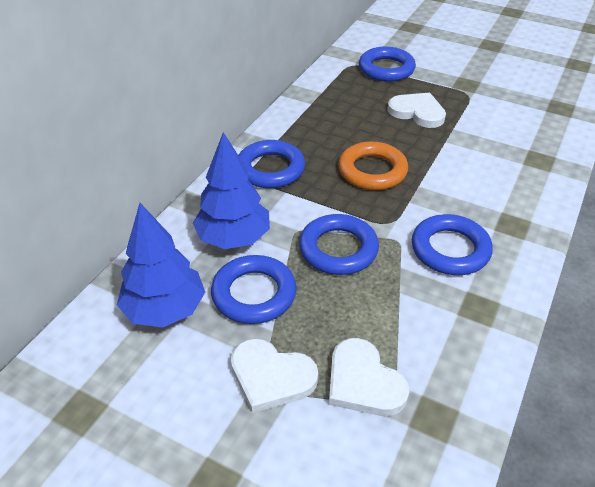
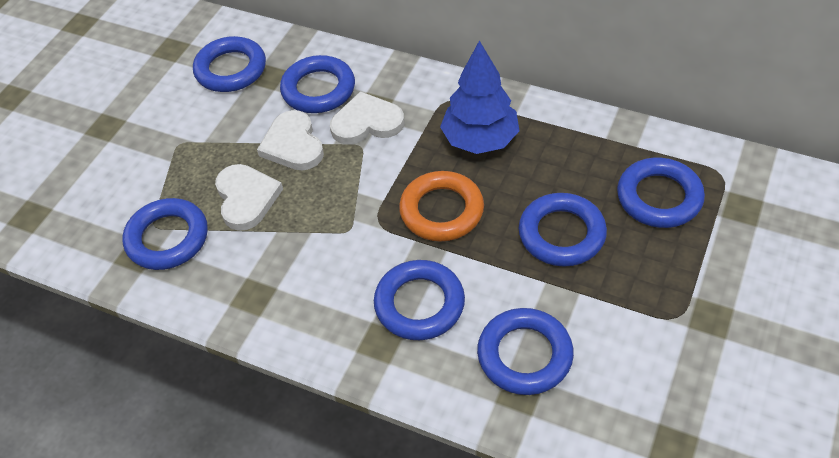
blue ring: [211,255,297,324] [239,140,305,188] [299,214,379,275] [359,47,416,82] [412,214,493,275] = 5 -> [123,198,208,270] [193,36,266,92] [280,55,355,113] [374,260,465,340] [477,308,574,395] [519,193,607,267] [617,158,705,228] = 7
blue tree: [117,203,205,328] [193,132,270,249] = 2 -> [440,40,519,154] = 1

